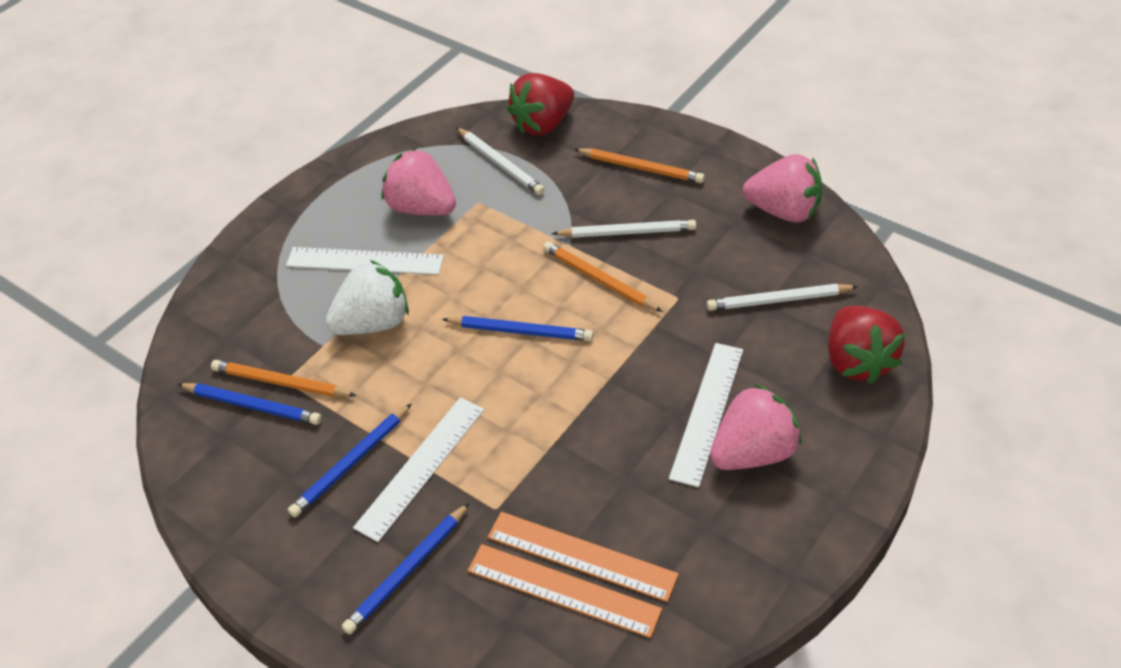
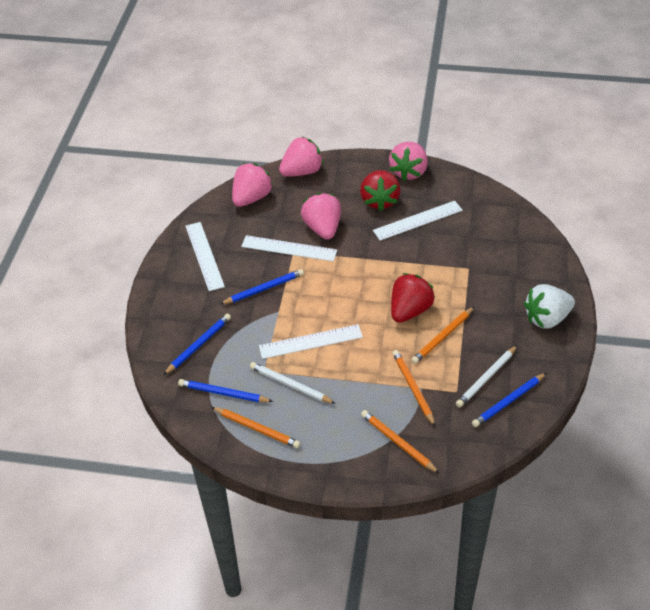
orange pencil: [211,360,357,397] [543,241,663,312] [574,148,705,183] = 3 -> [212,407,301,448] [361,410,440,474] [392,350,435,426] [411,307,474,364] = 4
orange ruler: [468,544,662,638] [488,512,679,602] = 2 -> none = 0
pink strawberry: [382,148,456,215] [710,384,801,470] [743,154,823,222] = 3 -> [232,163,273,207] [279,136,323,177] [301,193,341,240] [389,142,428,181] = 4
white pencil: [456,127,545,195] [551,220,696,238] [707,284,859,311] = 3 -> [250,362,336,404] [456,345,518,408] = 2
white ruler: [286,247,444,275] [353,397,484,542] [669,343,743,487] = 3 -> [185,222,225,291] [241,235,337,262] [259,324,363,359] [373,201,463,241] = 4

